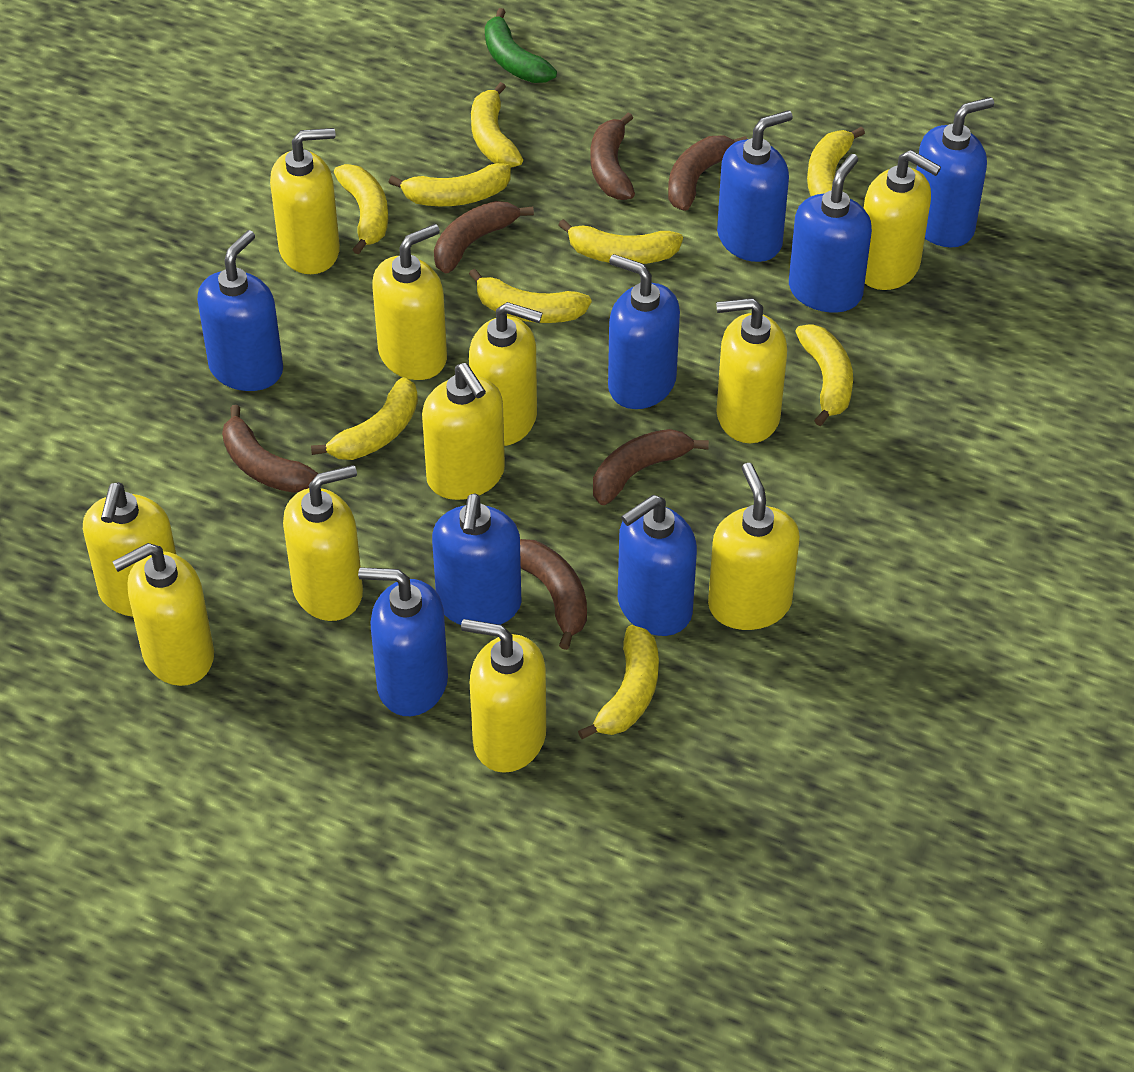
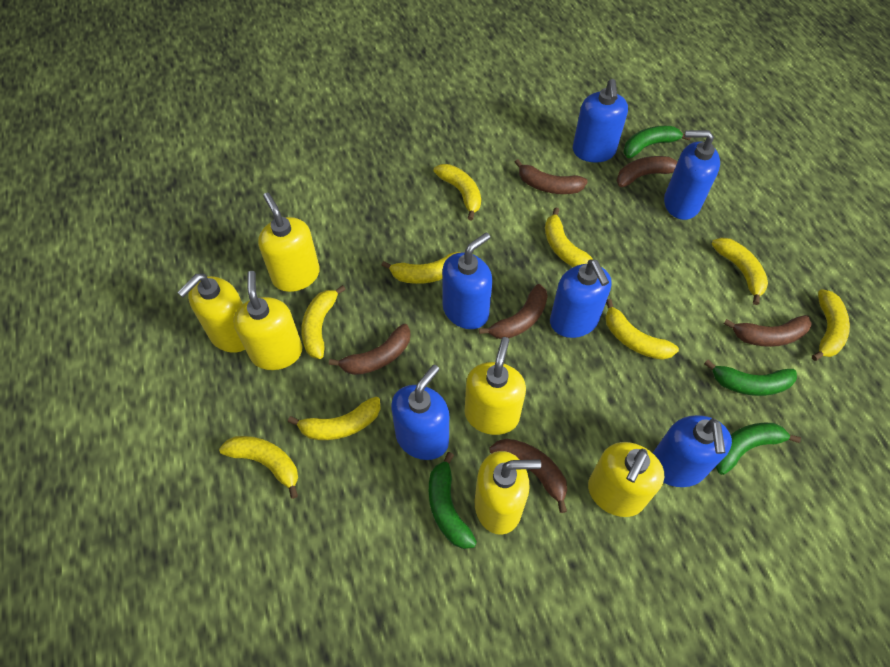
blue soap dispenser: [197,230,283,391] [358,567,448,716] [432,494,521,625] [608,254,680,409] [618,495,697,636] [717,110,793,262] [789,154,872,313] [916,97,994,248] = 8 -> [391,365,449,460] [442,233,493,329] [550,259,612,338] [573,79,628,163] [653,415,732,487] [664,130,720,220] = 6
green banana: [485,8,557,83] = 1 -> [429,452,477,549] [623,126,690,158] [704,360,797,396] [716,423,801,475] = 4
yellow soap dispenser: [83,482,176,617] [112,543,214,686] [270,128,340,274] [283,465,363,621] [372,224,447,380] [422,363,505,500] [461,619,546,773] [469,302,542,446] [708,463,800,630] [716,298,787,443] [864,150,941,290] = 11 -> [177,274,245,353] [233,271,303,370] [258,193,320,292] [465,337,526,435] [475,451,541,535] [588,442,664,517] = 6

